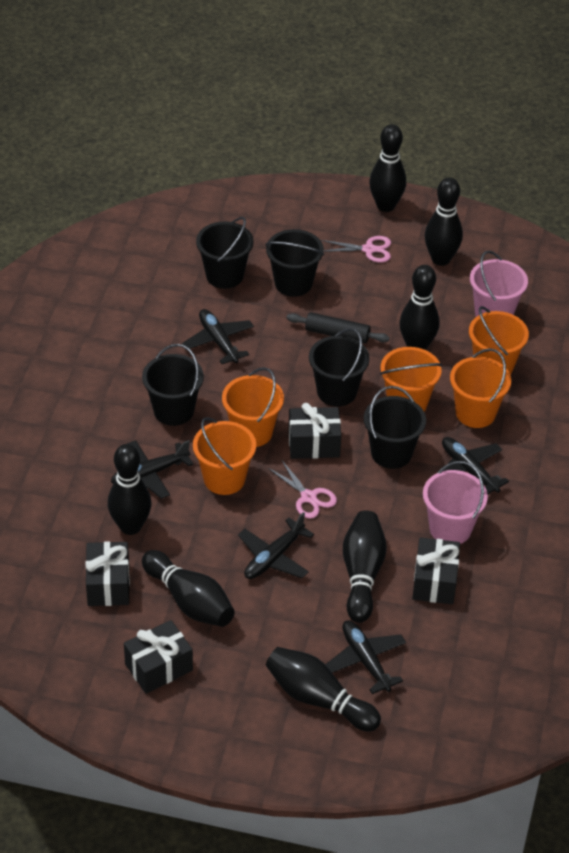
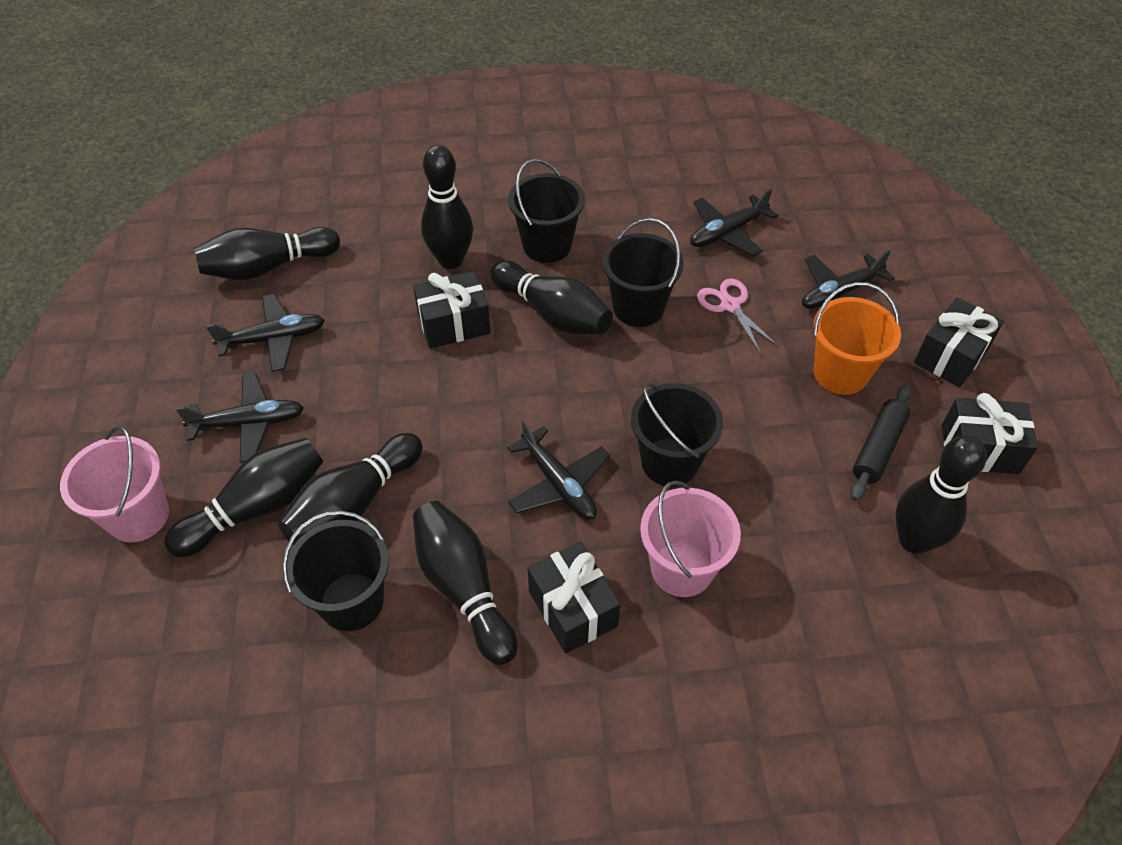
black bucket: [142,344,204,426] [196,217,254,289] [266,229,324,297] [309,328,370,406] [364,386,426,469] = 5 -> [282,510,389,631] [508,159,585,263] [602,218,684,327] [631,382,723,487] = 4
orange bucket: [193,417,256,495] [222,367,284,447] [380,347,443,412] [450,348,511,428] [469,306,529,375] = 5 -> [813,282,901,395] = 1
pink scissors: [268,459,337,519] [321,236,391,263] = 2 -> [697,279,779,353] = 1

